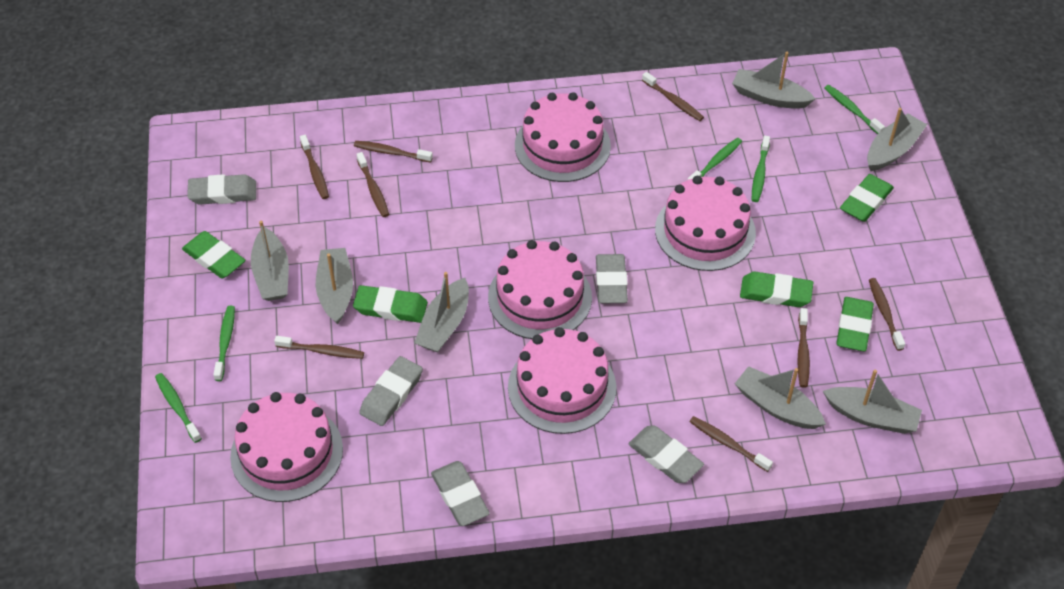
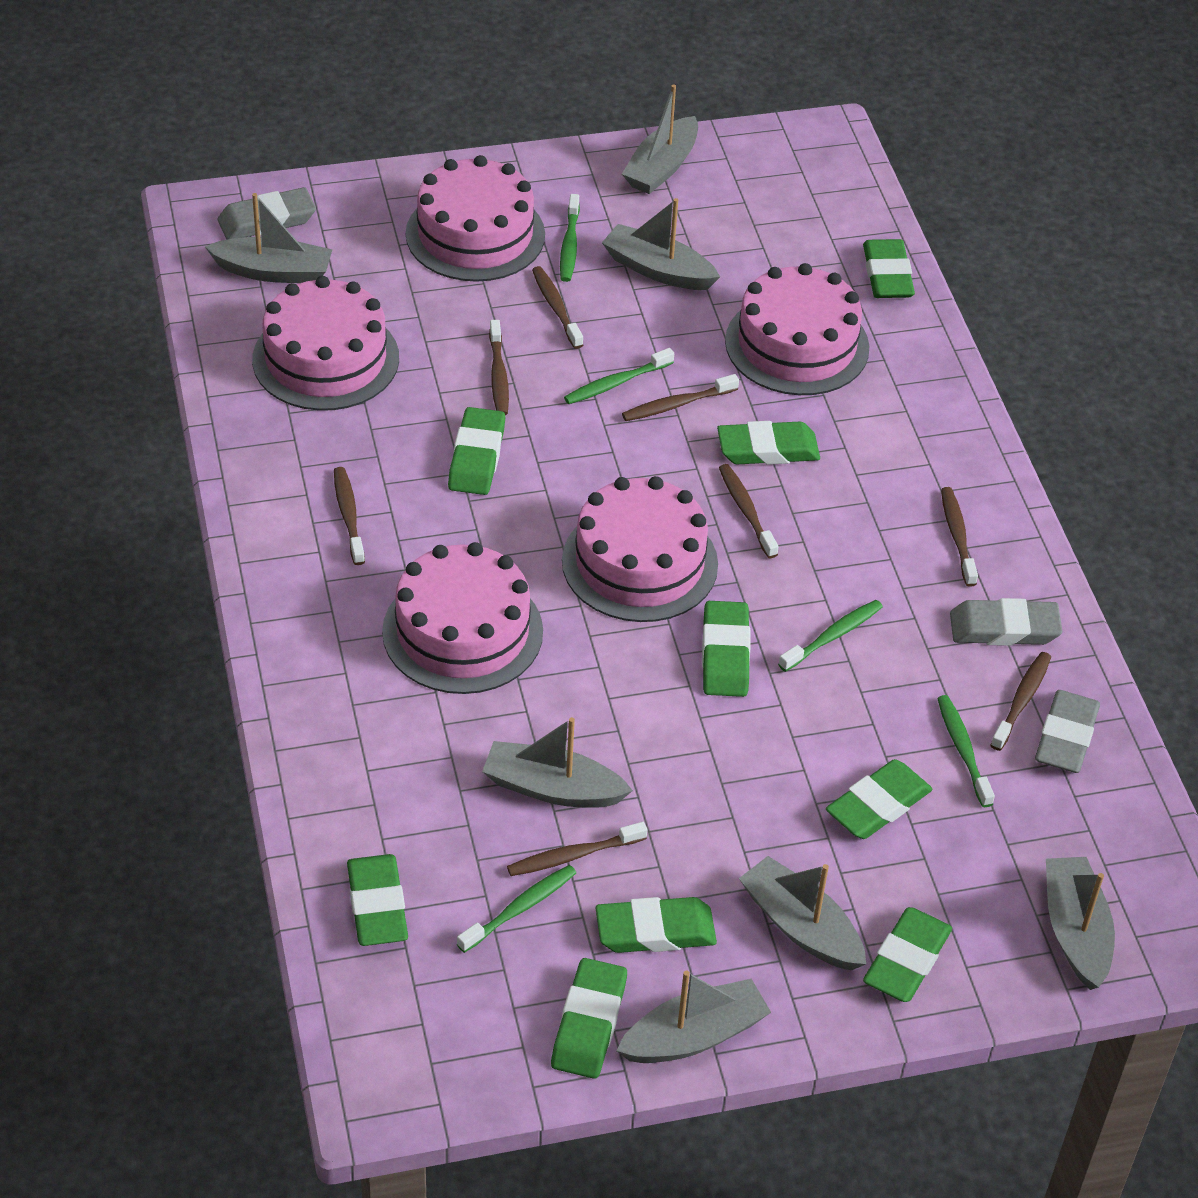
green eraser: [182,231,245,278] [353,285,428,323] [740,271,813,307] [836,297,874,351] [840,174,894,222] = 5 -> [347,854,408,946] [448,407,505,495] [551,958,627,1079] [596,897,717,953] [702,601,751,697] [717,421,820,465] [826,759,933,839] [863,239,915,298] [863,907,952,1002] = 9
grey eraser: [187,174,256,205] [359,356,423,426] [431,461,490,526] [596,254,628,303] [628,425,704,483] = 5 -> [218,187,316,240] [950,598,1062,646] [1035,690,1100,773] = 3

